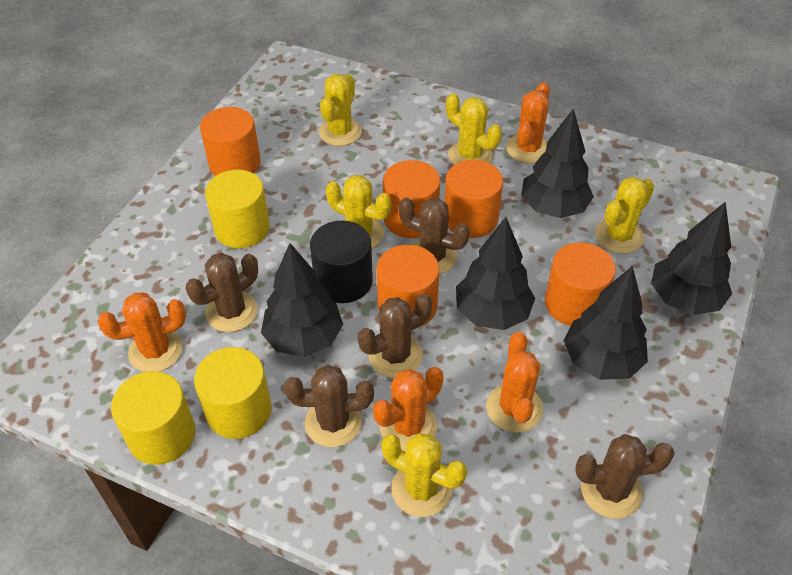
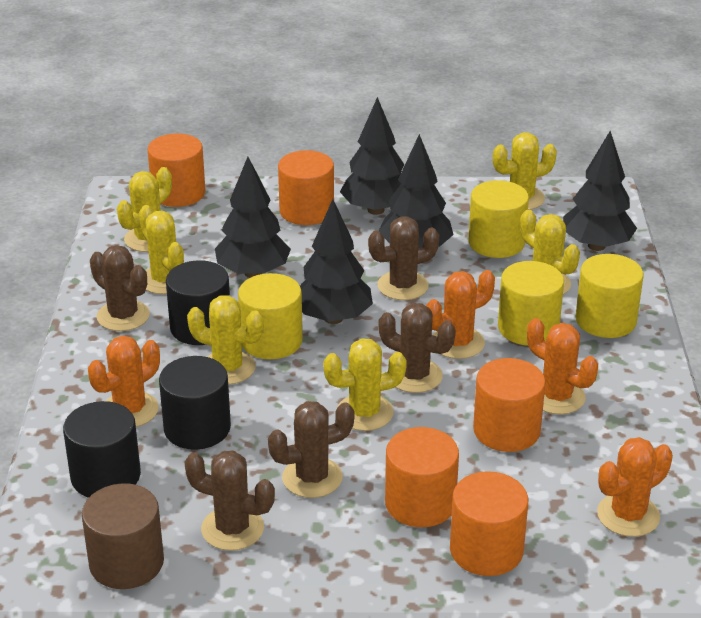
black cylinder: [310,221,373,303] = 1 -> [63,401,141,498] [159,356,231,450] [166,260,230,345] = 3
brown cylinder: none = 0 -> [82,483,164,589] = 1
yellow cactus: [319,74,362,146] [326,175,391,249] [381,433,467,517] [446,93,502,165] [595,177,654,254] = 5 -> [117,167,172,252] [139,205,184,294] [187,295,264,385] [323,338,407,431] [493,132,557,210] [520,210,580,295] = 6
yellow cylinder: [111,371,196,465] [194,347,272,439] [205,170,270,248] = 3 -> [238,273,303,359] [468,180,529,258] [498,261,564,346] [575,254,643,338] = 4

